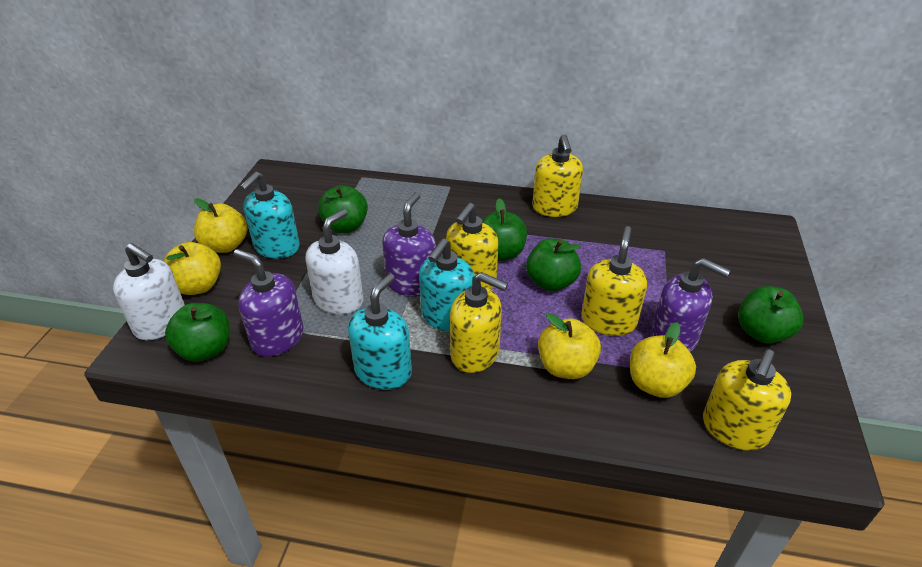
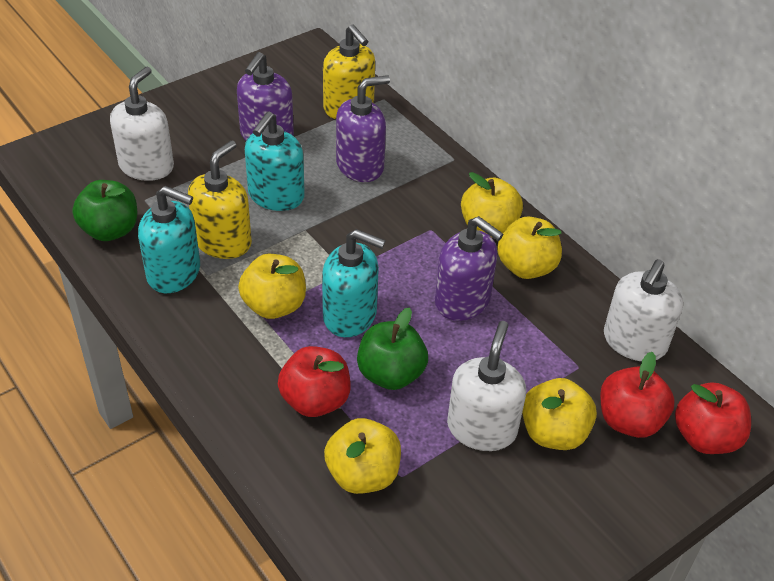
green apple: [165,303,230,362] [318,185,368,233] [482,198,527,261] [526,238,581,291] [738,286,803,344] = 5 -> [72,180,138,241] [357,308,428,390] = 2
red apple: none = 0 -> [278,346,351,417] [600,352,675,438] [675,382,751,454] = 3
white soap dispenser: [113,243,185,340] [306,209,363,315] = 2 -> [110,67,174,181] [447,321,526,451] [604,259,683,361] = 3
yellow apple: [163,242,221,295] [194,198,248,253] [538,313,601,379] [630,322,696,398] = 4 -> [238,254,306,319] [324,418,401,494] [461,172,523,238] [497,217,562,279] [522,378,597,450] = 5
yellow soap dispenser: [446,203,498,289] [450,272,508,373] [533,134,583,217] [582,226,647,336] [703,349,791,451] = 5 -> [188,140,252,259] [323,25,375,119] = 2

